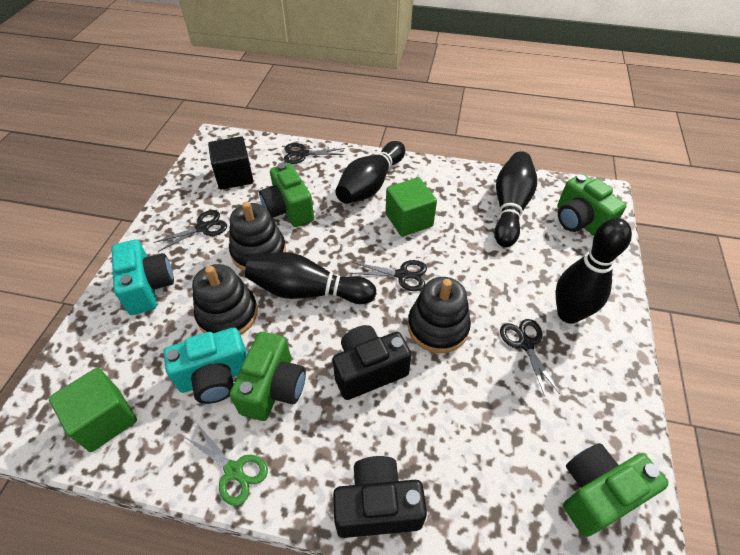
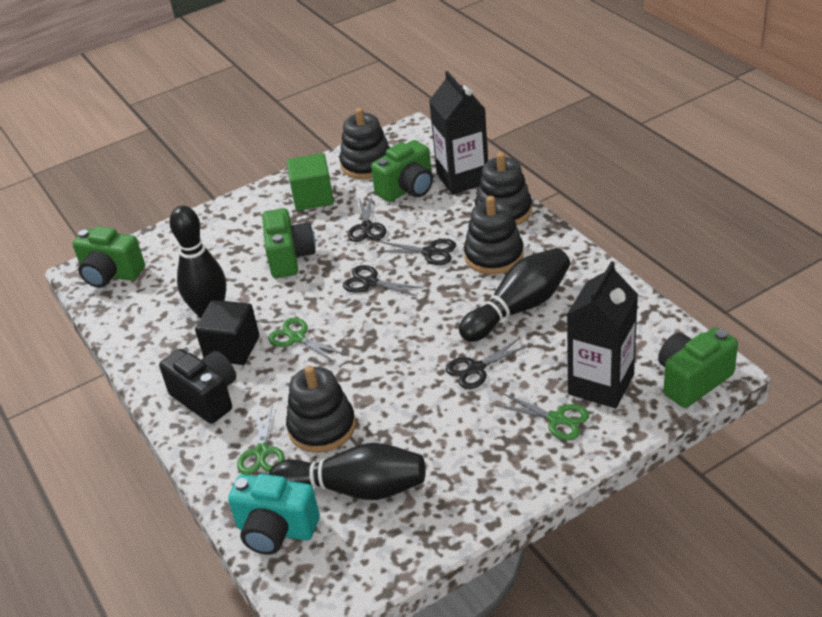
black bowling pin: [245,252,376,304] [335,141,405,204] [494,151,537,247] [555,218,632,324] = 4 -> [170,206,226,318] [269,443,425,500] [459,248,570,342] = 3
black camera: [333,325,411,400] [333,456,427,538] = 2 -> [159,349,236,424] = 1
black carton: none = 0 -> [429,71,488,195] [567,261,638,408] = 2
black stacking toy: [192,264,258,335] [229,201,286,271] [408,277,471,353] = 3 -> [286,366,356,453] [340,108,390,179] [464,196,524,274] [475,152,532,226] = 4
green cube: [48,368,137,452] [386,177,437,237] = 2 -> [287,153,334,211] = 1
green scissors: [183,423,268,506] = 1 -> [237,404,285,475] [268,318,345,363] [495,393,589,440] = 3
turquoise camera: [111,240,174,315] [163,328,247,404] = 2 -> [228,474,320,555] = 1

